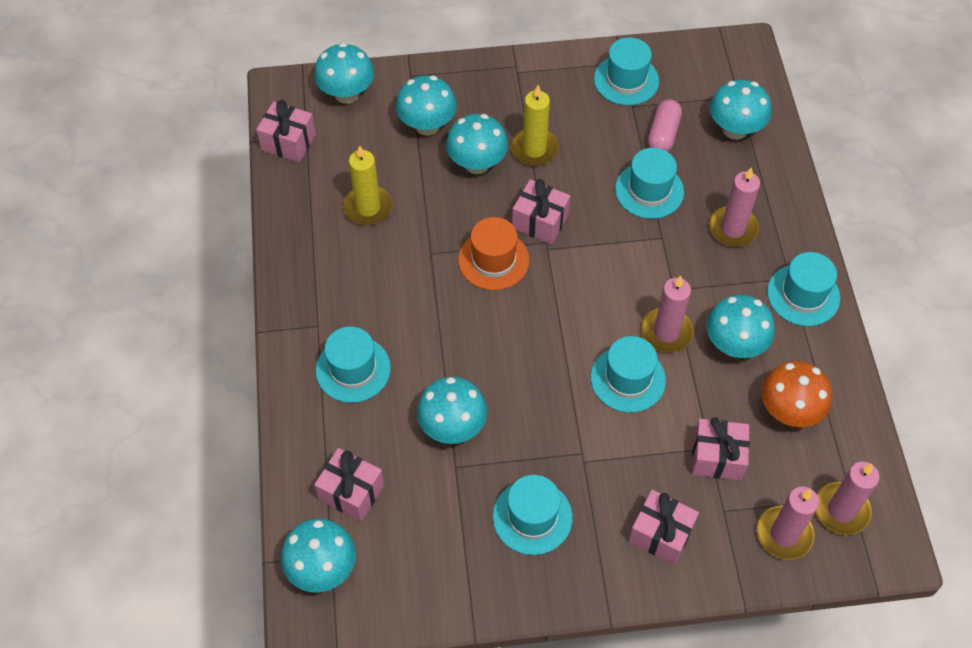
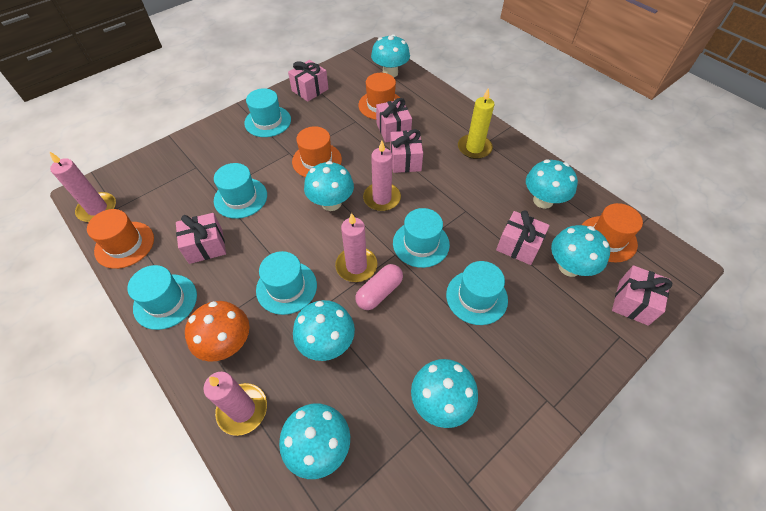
orange hat: [458,217,529,290] = 1 -> [87,209,154,269] [292,126,342,177] [358,73,400,120] [582,203,643,262] = 4
pink gift: [256,100,316,162] [314,448,384,522] [512,179,570,244] [629,490,699,565] [692,417,750,481] = 5 -> [176,213,226,264] [288,60,328,102] [376,98,412,142] [390,129,423,173] [496,210,550,265] [612,265,672,326] = 6
yellow candle: [343,145,393,225] [511,85,559,166] = 2 -> [458,88,494,159] = 1

